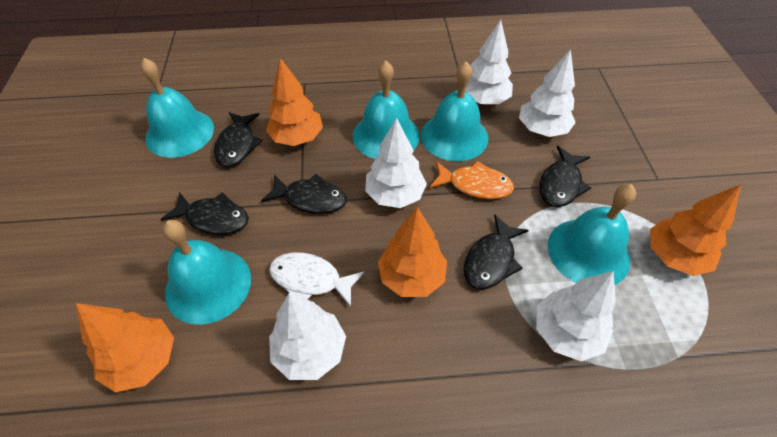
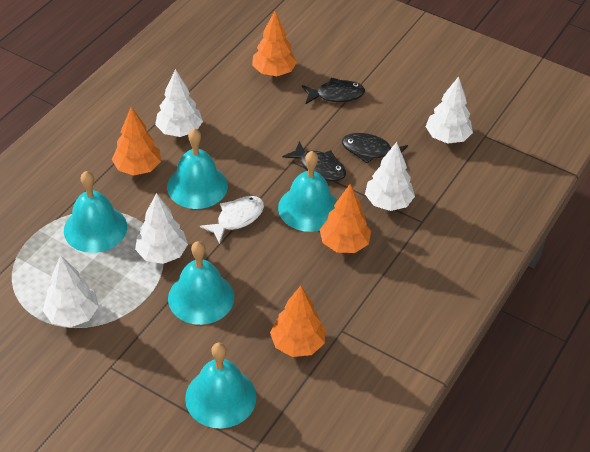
black fish: [161,192,249,235] [214,112,262,167] [261,174,347,214] [464,214,529,290] [540,146,591,207] = 5 -> [283,141,346,181] [302,78,365,104] [342,133,408,164] = 3
orange fish: [430,161,514,199] = 1 -> none = 0

